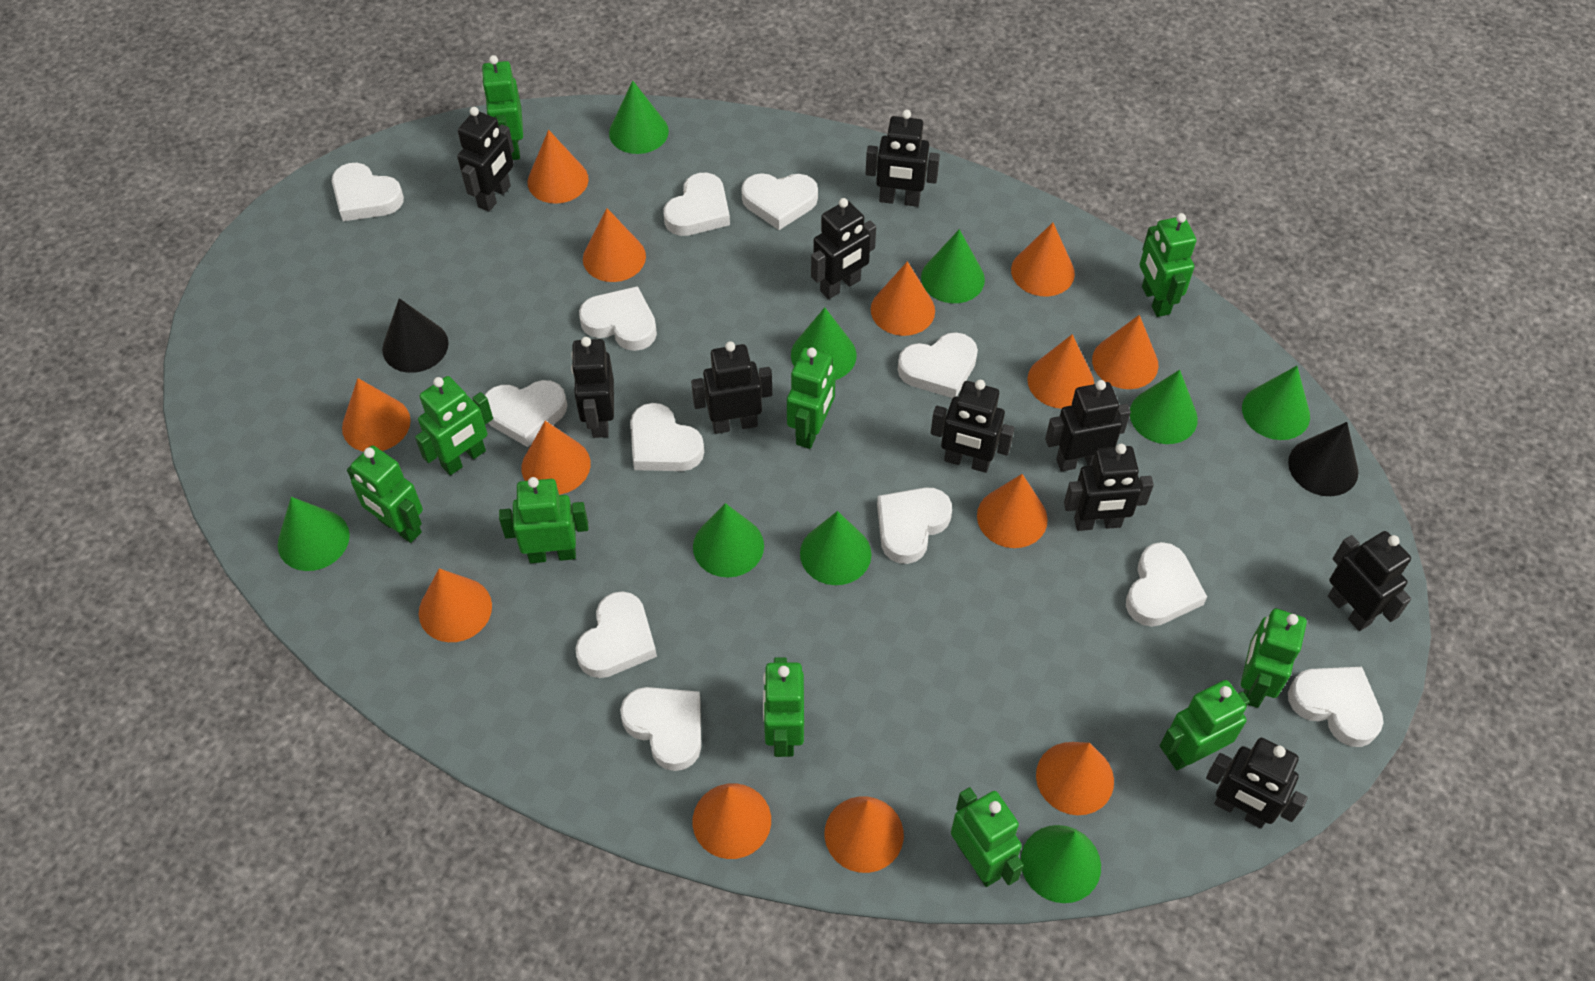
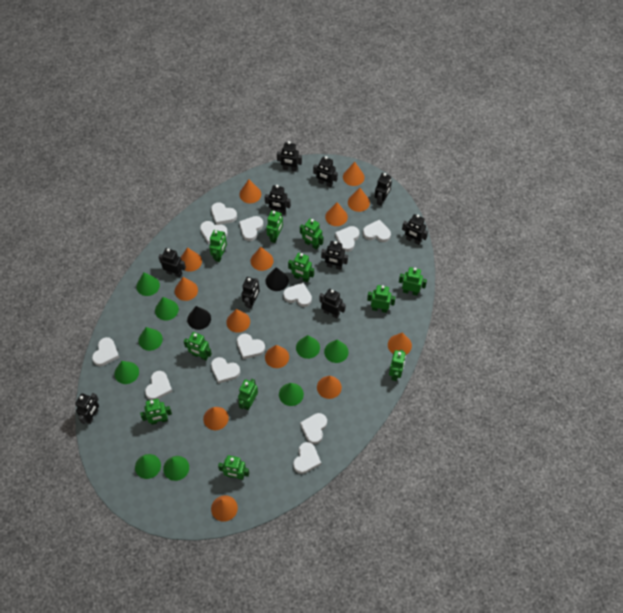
green robot: [347,445,423,543] [415,376,493,475] [481,55,523,160] [499,477,588,563] [763,657,804,757] [787,347,836,449] [951,787,1024,887] [1139,213,1196,317] [1160,680,1250,770] [1241,608,1307,708] = 10 -> [140,399,172,425] [184,332,212,361] [209,230,227,262] [218,455,249,480] [238,379,258,410] [266,210,283,243] [288,253,314,282] [300,218,323,250] [367,285,396,313] [389,350,406,381] [399,267,427,296] = 11

